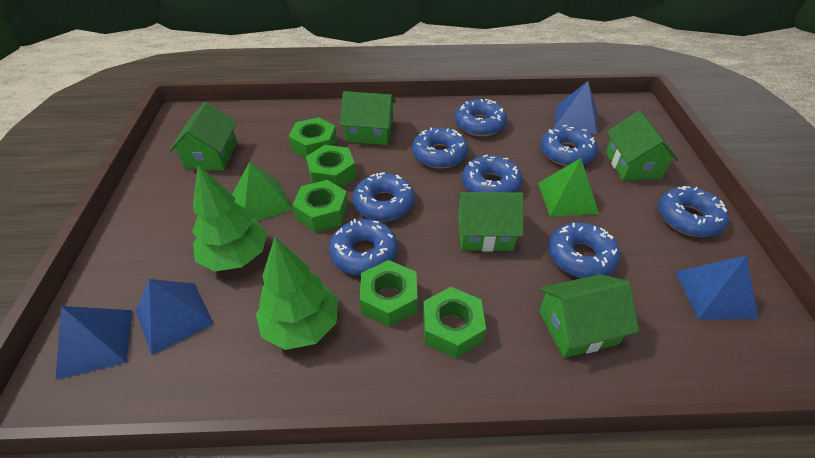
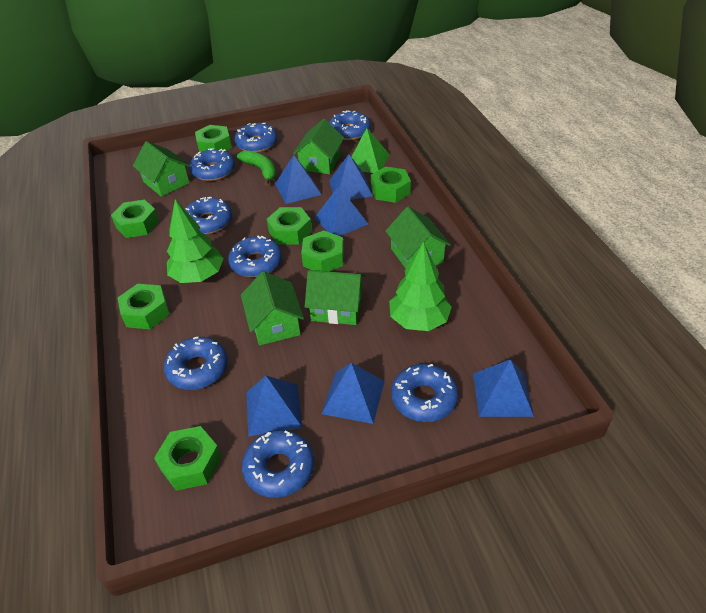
blue pyramid: [56,306,133,380] [136,279,214,355] [554,81,597,134] [676,256,758,320] = 4 -> [246,376,303,436] [275,155,322,204] [314,186,368,236] [322,363,385,424] [329,154,373,200] [473,359,534,417] = 6
green banana: none = 0 -> [237,150,276,185] = 1
green nut: [289,117,337,159] [293,180,348,232] [306,145,356,188] [360,260,418,327] [423,287,486,359] = 5 -> [111,200,159,238] [118,284,170,329] [154,426,222,491] [195,125,232,152] [267,207,312,244] [301,230,344,271] [371,166,411,203] = 7
green pyramid: [232,162,293,221] [538,158,599,216] = 2 -> [352,128,390,173] = 1

